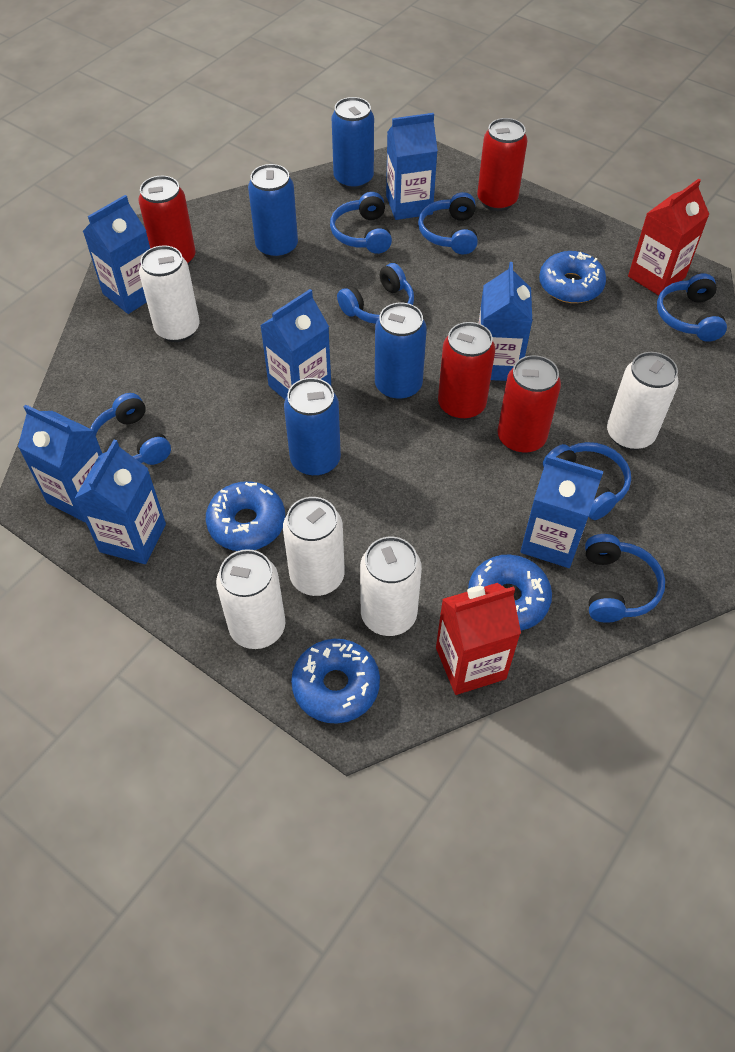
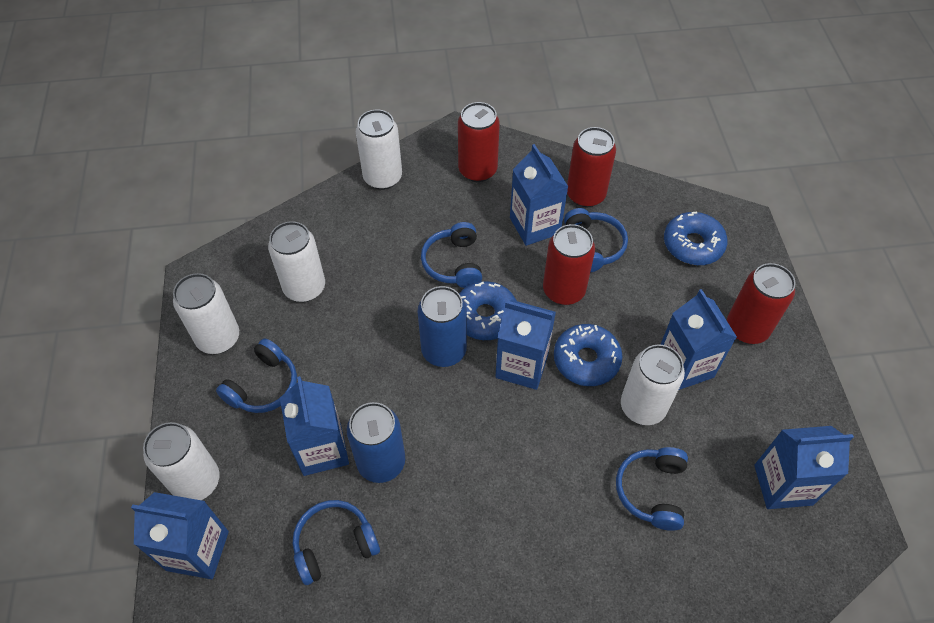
blue can: [248,164,298,259] [284,378,341,476] [332,97,374,189] [375,303,427,400] = 4 -> [347,402,405,483] [417,286,467,367] = 2
blue carton: [18,405,102,522] [74,440,166,564] [83,195,150,314] [260,289,331,399] [386,113,438,220] [479,262,532,381] [520,455,603,568] = 7 -> [131,492,229,579] [280,376,349,476] [495,300,556,390] [510,144,568,246] [660,289,737,390] [754,426,854,509] = 6
blue donut: [206,481,285,551] [291,639,380,724] [468,554,552,631] [539,251,606,303] = 4 -> [459,281,517,340] [554,324,623,386] [664,212,727,265] = 3
blue headphones: [90,393,171,465] [330,192,392,254] [337,263,414,324] [418,192,478,254] [543,442,631,520] [585,534,665,623] [657,273,727,342] = 7 -> [216,338,297,413] [293,500,380,585] [421,222,482,288] [564,208,628,273] [616,447,688,531] = 5
red carton: [436,583,521,695] [628,179,710,296] = 2 -> none = 0

